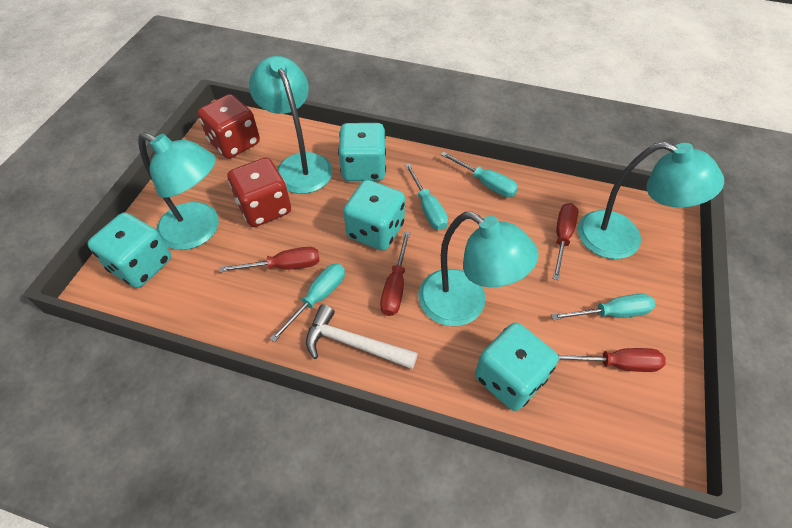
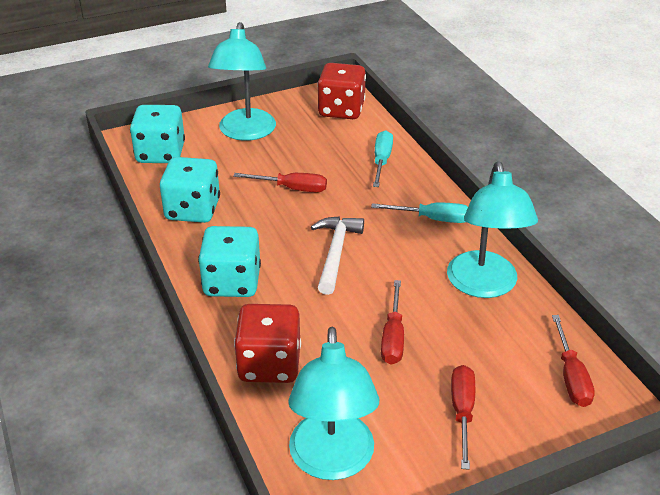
turquoise dice: [88,212,171,288] [338,123,386,181] [343,180,405,251] [475,322,558,411] = 4 -> [130,105,185,163] [160,157,220,223] [198,226,261,297] = 3
turquoise lamp: [138,132,219,250] [249,56,332,194] [418,212,539,326] [578,142,724,259] = 4 -> [208,22,276,141] [288,327,379,480] [447,162,538,298] = 3
turquoise screwdriver: [269,264,345,343] [405,163,448,230] [441,152,518,197] [551,293,655,320] = 4 -> [371,202,468,223] [373,130,393,187] = 2

